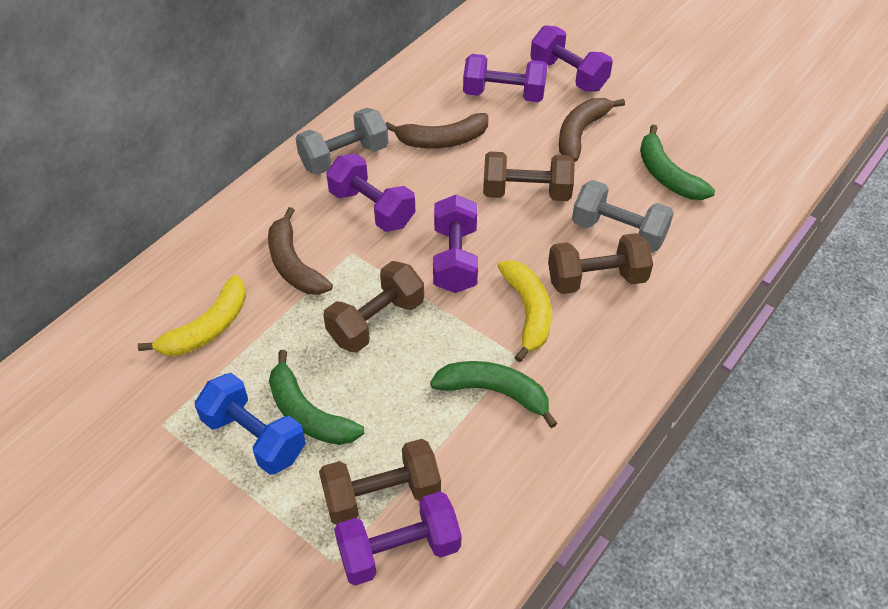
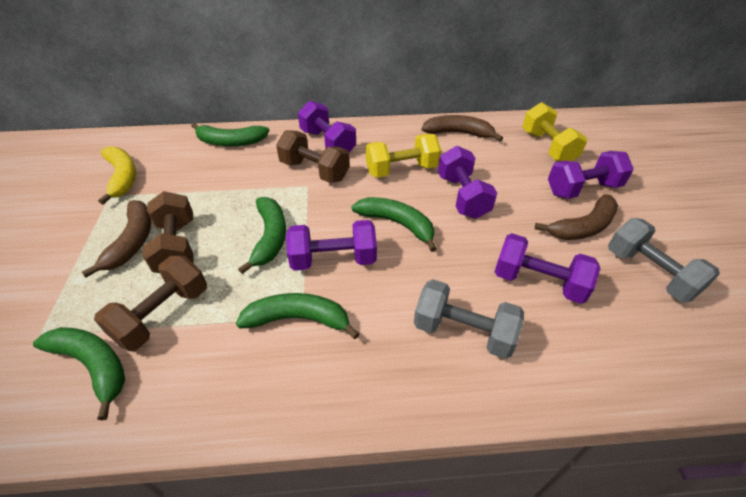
blue dumbbell: [195,373,306,475] = 1 -> none = 0
brown dumbbell: [319,439,441,525] [323,261,424,353] [483,151,575,201] [548,233,653,294] = 4 -> [94,256,207,351] [142,191,194,273] [276,130,350,183] = 3
green banana: [269,350,364,445] [430,361,558,428] [640,125,715,200] = 3 -> [33,327,125,421] [191,123,269,147] [236,293,359,339] [238,197,286,274] [352,197,437,252] = 5
yellow banana: [138,275,246,356] [497,260,552,362] = 2 -> [98,147,136,205] = 1
yellow dumbbell: none = 0 -> [366,134,441,178] [522,102,587,162] = 2

